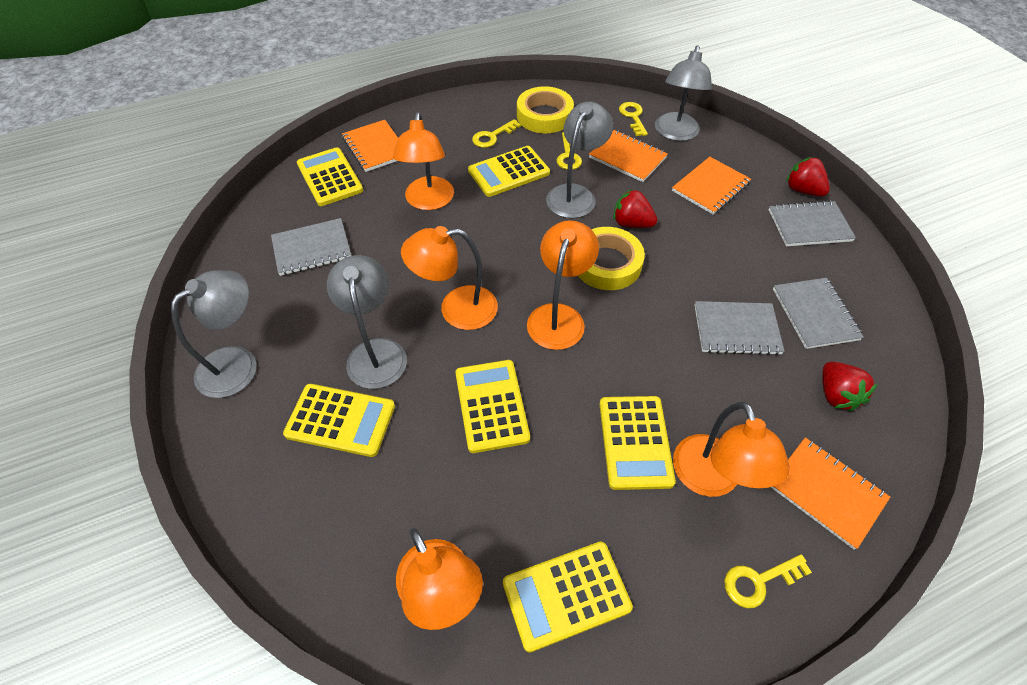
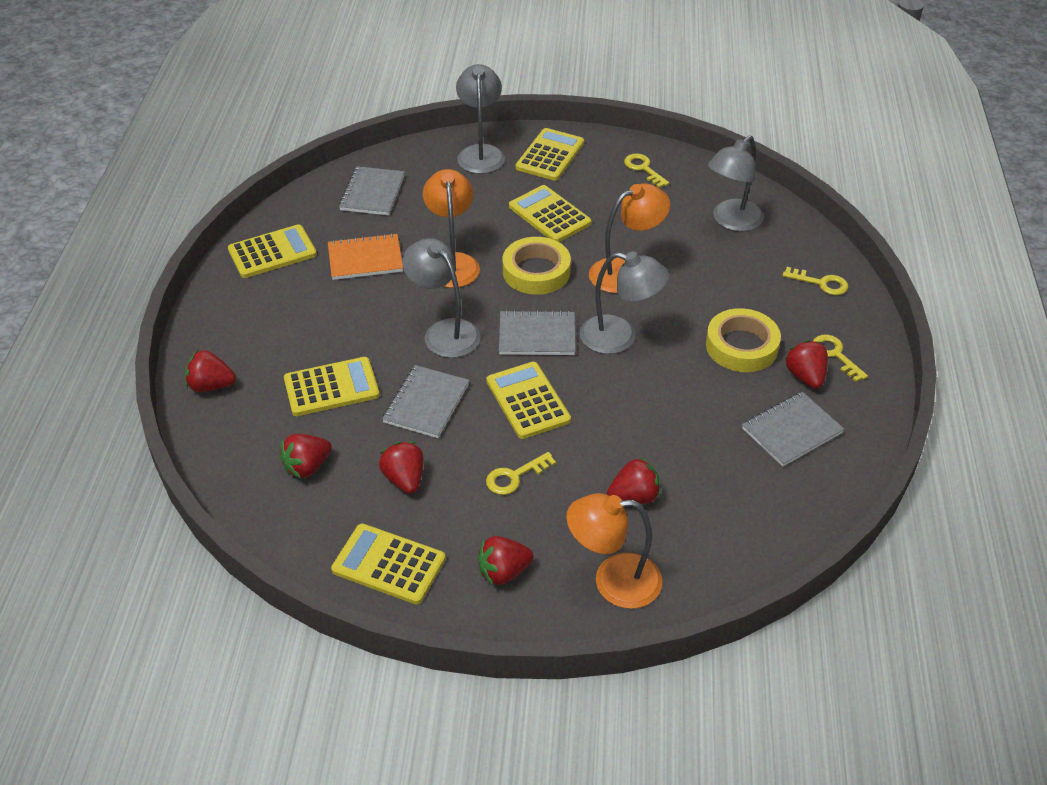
orange lamp: [393,112,454,210] [396,528,483,630] [401,226,498,330] [527,220,599,350] [673,402,790,497] = 5 -> [423,169,480,288] [566,493,662,609] [589,183,670,293] = 3
orange notebook: [342,120,398,172] [589,130,668,182] [672,157,751,215] [771,437,890,550] = 4 -> [328,233,403,280] = 1
red strawberry: [613,189,658,228] [786,157,830,196] [822,362,877,412] = 3 -> [185,349,236,392] [280,434,332,479] [379,442,424,494] [477,536,534,585] [607,457,661,504] [785,340,828,389] = 6

